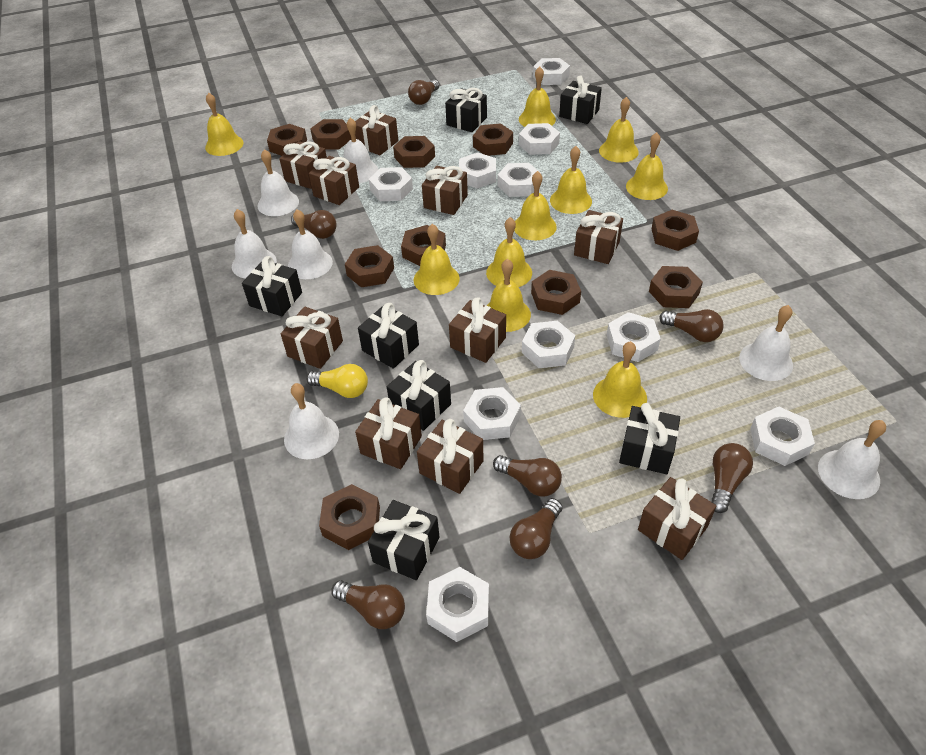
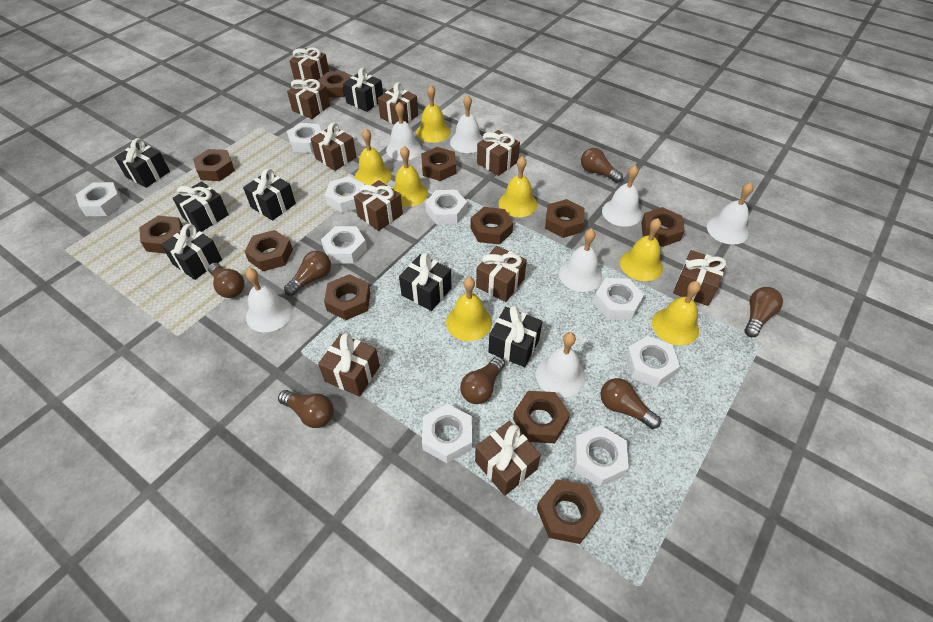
brown nut: [267,124,307,156] [310,119,351,149] [319,484,380,550] [345,245,394,287] [393,136,435,168] [401,225,446,266] [473,123,513,156] [531,270,581,315] [649,266,703,308] [652,210,699,251] = 10 -> [139,215,183,254] [193,149,235,181] [244,230,293,271] [318,71,350,98] [324,274,370,320] [421,147,456,181] [470,207,513,245] [513,391,570,443] [537,479,601,544] [545,199,585,238] [641,207,685,247] = 11
white nut: [369,167,413,201] [426,567,489,642] [459,152,496,189] [463,387,521,440] [498,163,540,197] [519,123,560,155] [522,321,575,368] [533,58,570,85] [607,312,661,362] [750,407,815,466] = 10 -> [75,182,123,216] [287,123,321,153] [321,226,367,264] [325,176,364,213] [422,404,472,463] [425,190,467,224] [574,425,629,487] [593,278,644,320] [625,336,680,388] = 9
yellow bell: [205,92,243,156] [413,224,460,295] [486,217,532,287] [487,259,531,332] [514,171,557,240] [519,66,556,127] [550,146,592,214] [593,341,647,418] [599,97,639,163] [626,132,668,200] = 10 -> [355,128,392,185] [392,146,428,207] [416,85,451,143] [446,277,492,341] [499,156,537,217] [620,218,663,281] [652,281,700,345] = 7
yellow light bulb: [306,364,368,398] = 1 -> none = 0

